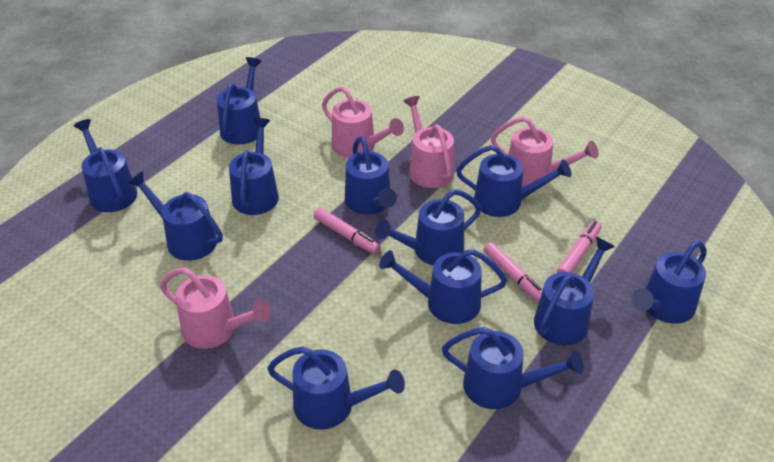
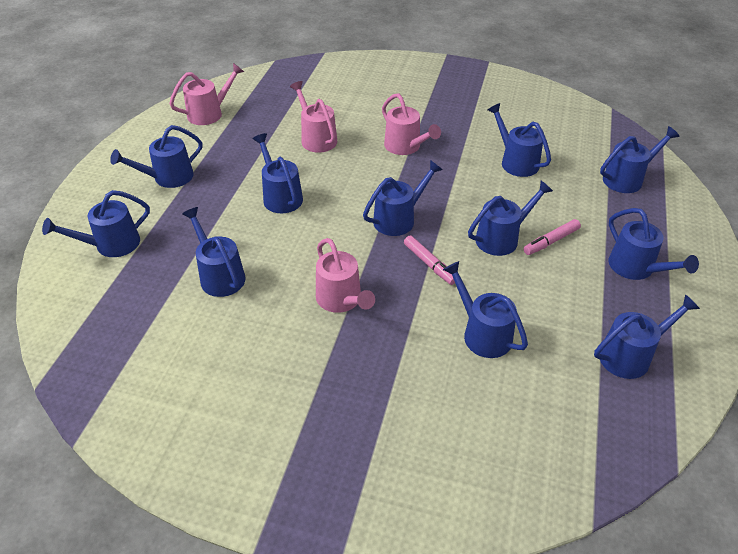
blue watering can: [73,119,137,212] [128,171,223,261] [217,57,262,145] [229,118,279,215] [267,347,405,430] [345,136,397,214] [375,189,481,265] [379,249,507,324] [442,327,584,409] [456,145,571,217] [534,237,615,345] [631,241,707,324] = 12 -> [42,190,150,257] [110,125,202,188] [182,207,246,297] [253,133,303,213] [363,160,443,236] [443,261,528,358] [468,181,553,256] [487,103,551,177] [594,294,700,379] [600,126,679,193] [609,208,699,280] = 11
pink marker: [314,208,381,254] [483,242,542,303] [557,220,601,273] = 3 -> [404,236,455,285] [523,219,581,255] = 2

